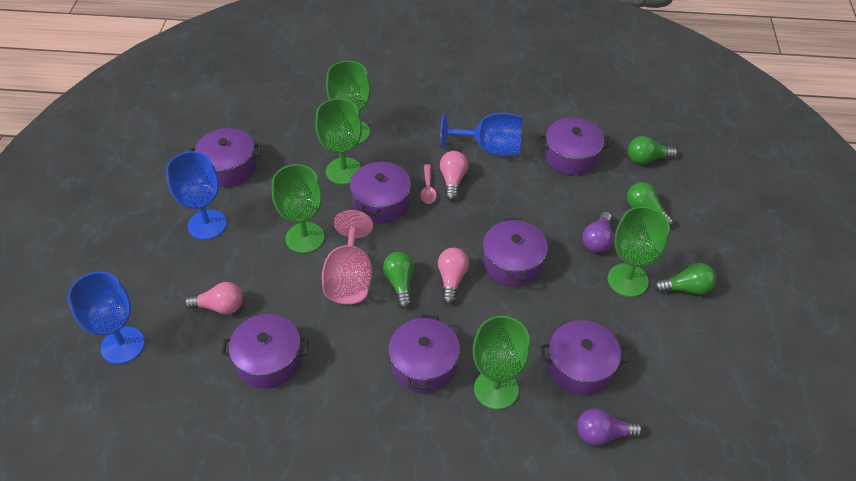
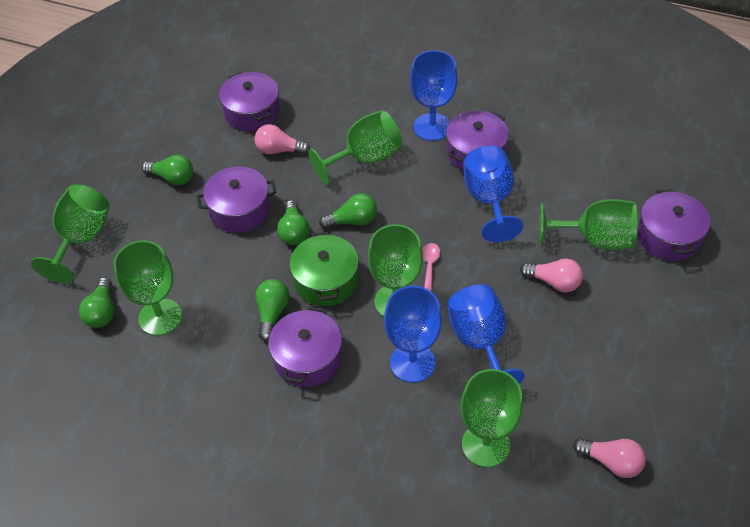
blue goblet: [68,272,145,364] [166,151,227,240] [440,113,522,156] = 3 -> [384,286,442,383] [410,50,458,141] [447,284,525,384] [463,146,523,242] = 4
green goblet: [272,164,325,253] [316,98,362,185] [326,61,371,144] [473,316,530,409] [608,206,670,297] = 5 -> [31,184,110,283] [114,240,182,336] [308,110,402,185] [368,224,423,317] [460,369,523,467] [539,199,637,250] = 6
green light bulb: [383,252,414,309] [627,182,673,227] [628,136,678,164] [654,263,716,295] = 4 -> [79,277,114,328] [142,155,193,185] [255,279,290,341] [277,200,309,245] [319,193,377,229] = 5
green pot: none = 0 -> [290,232,359,306] = 1
pink goblet: [322,210,373,304] = 1 -> none = 0
purple light bulb: [577,408,643,446] [582,211,614,253] = 2 -> none = 0
purple pot: [190,128,261,187] [221,314,309,389] [350,160,411,223] [388,314,460,393] [483,218,548,287] [539,118,610,176] [541,320,628,396] = 7 -> [197,167,276,233] [219,72,280,132] [268,306,342,387] [446,111,509,171] [637,189,710,261] = 5

